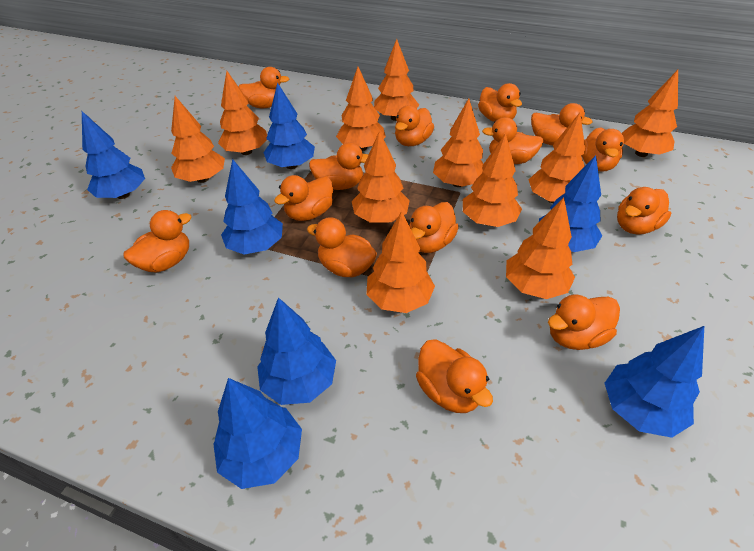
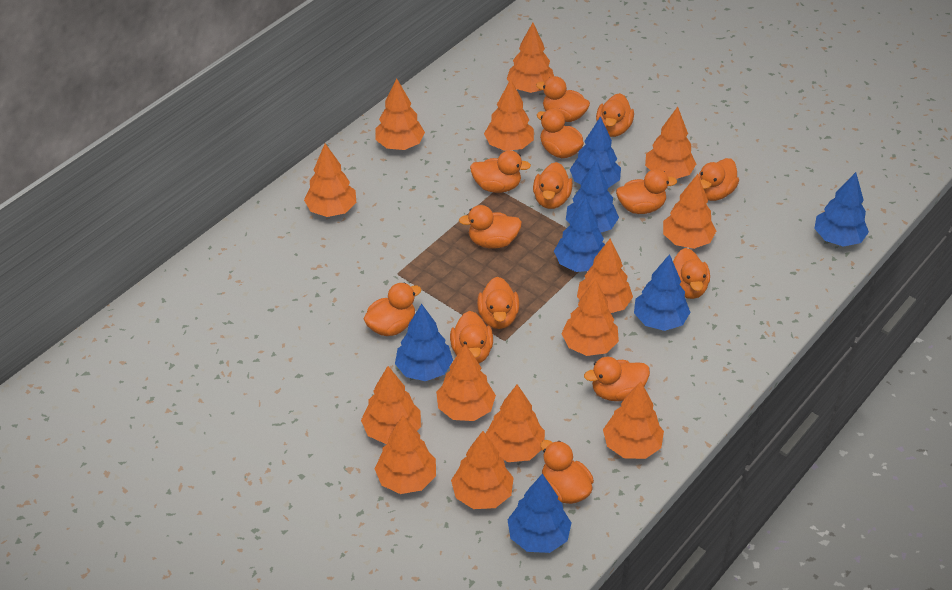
orange tree: [171,96,225,183] [218,71,267,155] [336,67,386,151] [352,131,410,223] [366,211,435,313] [374,39,419,121] [433,99,483,187] [463,133,522,227] [506,197,575,299] [529,113,585,203] [622,70,678,157] = 11 -> [304,143,356,217] [361,366,421,444] [375,78,425,150] [375,415,436,494] [436,344,496,421] [451,431,514,509] [484,79,534,151] [486,384,545,462] [507,23,554,93] [561,279,619,356] [577,239,633,313] [603,381,664,459] [645,107,696,179] [663,174,716,249] = 14

